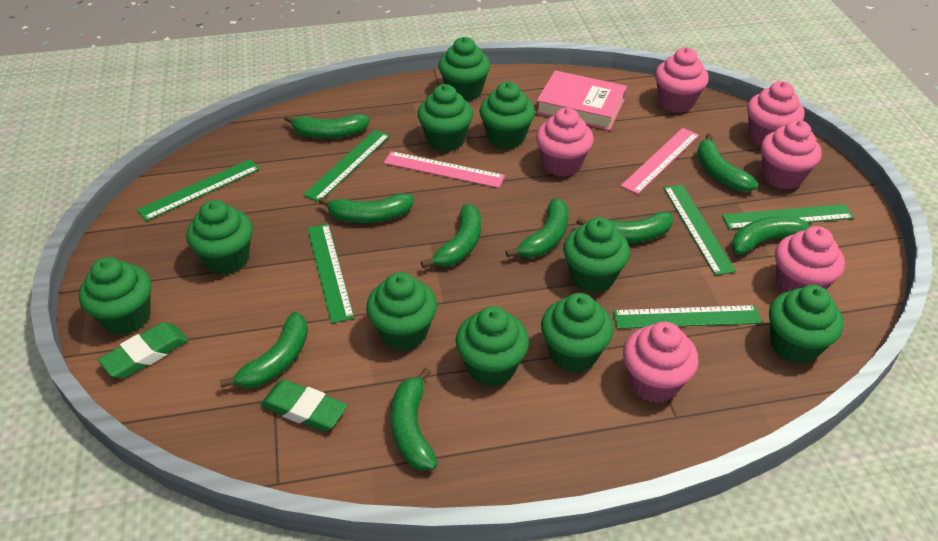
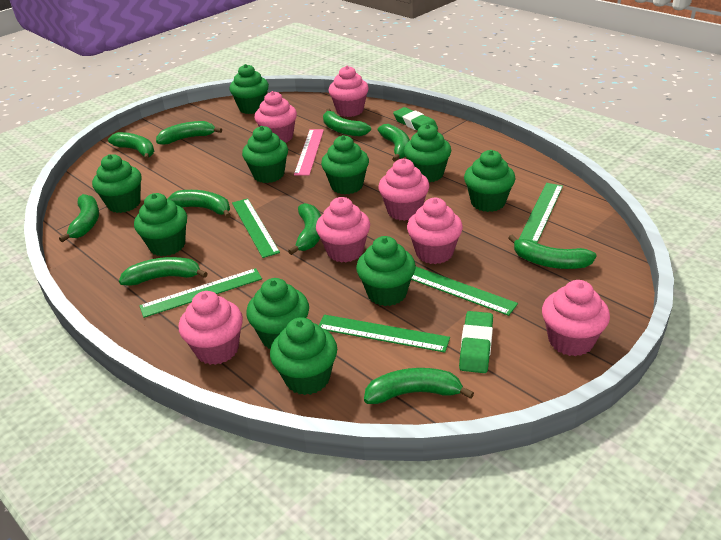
green banana: [220,312,308,388] [284,114,370,139] [319,193,414,223] [391,368,437,470] [421,204,481,268] [506,198,569,258] [576,212,673,243] [697,133,758,192] [732,217,812,254] = 9 -> [59,194,99,242] [108,132,154,161] [119,257,208,286] [156,121,222,145] [168,190,231,218] [288,203,321,255] [323,109,371,136] [364,368,474,404] [378,124,410,162] [508,235,597,269] = 10
green ruler: [137,159,260,221] [303,130,390,202] [307,224,354,323] [613,305,762,329] [664,184,736,275] [722,204,854,229] = 6 -> [139,268,262,318] [232,198,280,258] [319,315,450,353] [411,267,518,316] [519,183,563,243] = 5
pink book: [536,70,627,131] = 1 -> none = 0
pink cupcake: [536,108,594,177] [623,322,699,403] [655,48,709,113] [747,81,805,146] [761,120,822,190] [775,226,845,293] = 6 -> [179,291,243,365] [255,91,297,143] [316,197,370,262] [329,66,369,117] [378,158,429,221] [407,198,463,264] [542,280,610,356] = 7
pink ruler: [384,151,505,188] [621,128,699,194] = 2 -> [294,129,324,175] = 1

